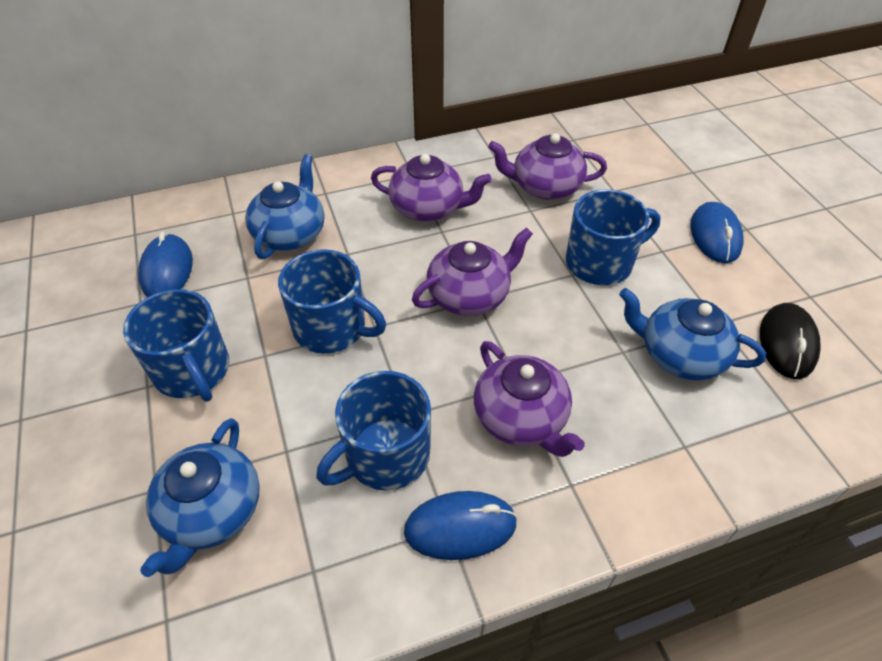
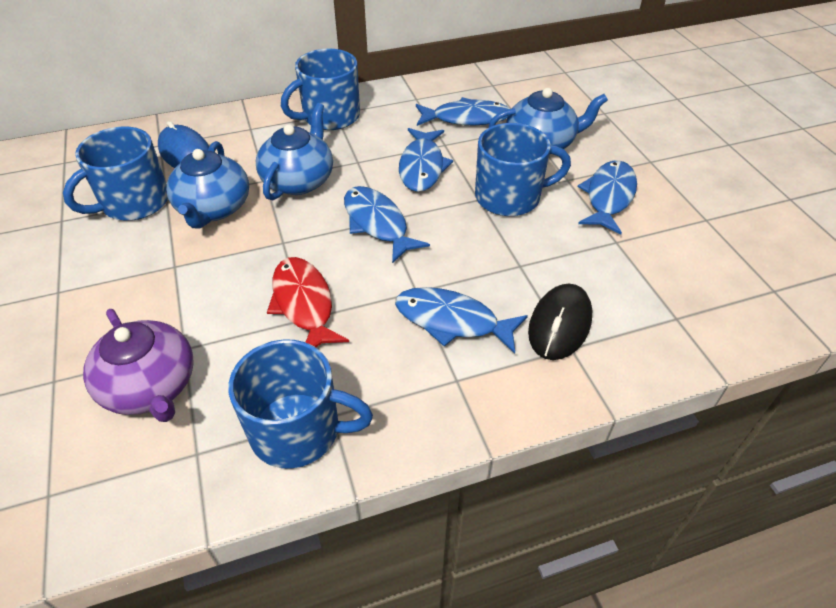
blue fish: none = 0 -> [344,186,430,263] [395,287,528,354] [399,128,453,192] [416,97,509,126] [578,160,637,235] = 5
blue mouse: [138,232,193,297] [404,491,517,560] [690,202,744,263] = 3 -> [158,121,209,168] = 1
purple teapot: [371,154,492,222] [412,227,533,316] [474,341,585,457] [488,133,607,200] = 4 -> [83,309,194,422] = 1
red fish: none = 0 -> [267,257,349,347] = 1

